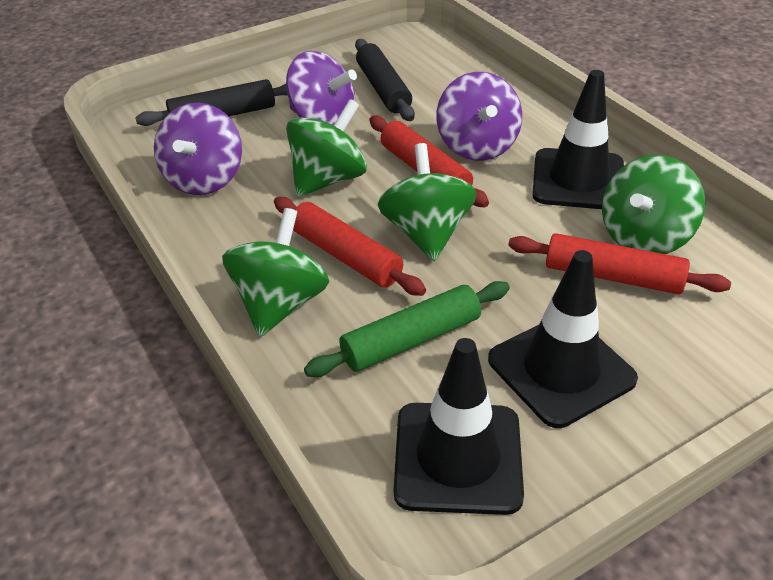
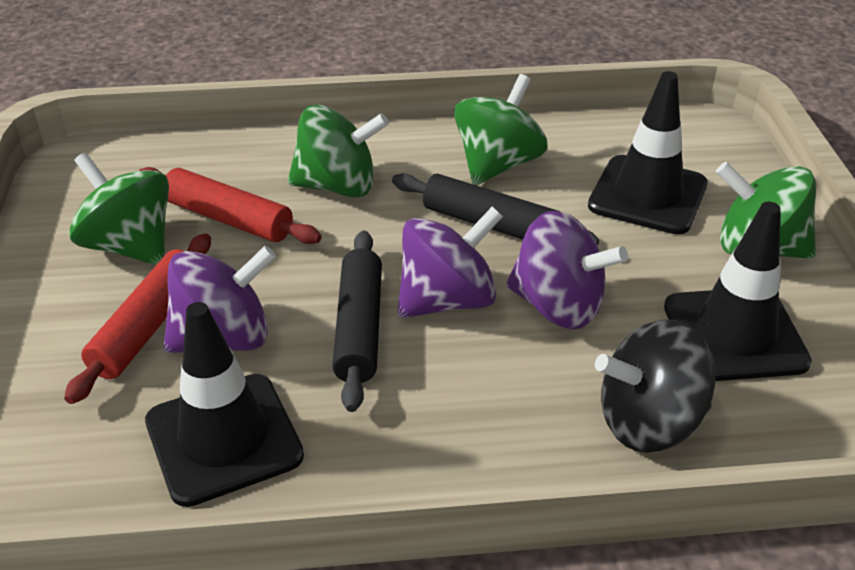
black spinning top: none = 0 -> [595,320,715,453] = 1
green rolling pin: [304,281,510,377] = 1 -> none = 0
red rolling pin: [274,197,426,296] [369,116,489,207] [508,233,731,294] = 3 -> [64,234,211,404] [139,167,322,244] = 2

